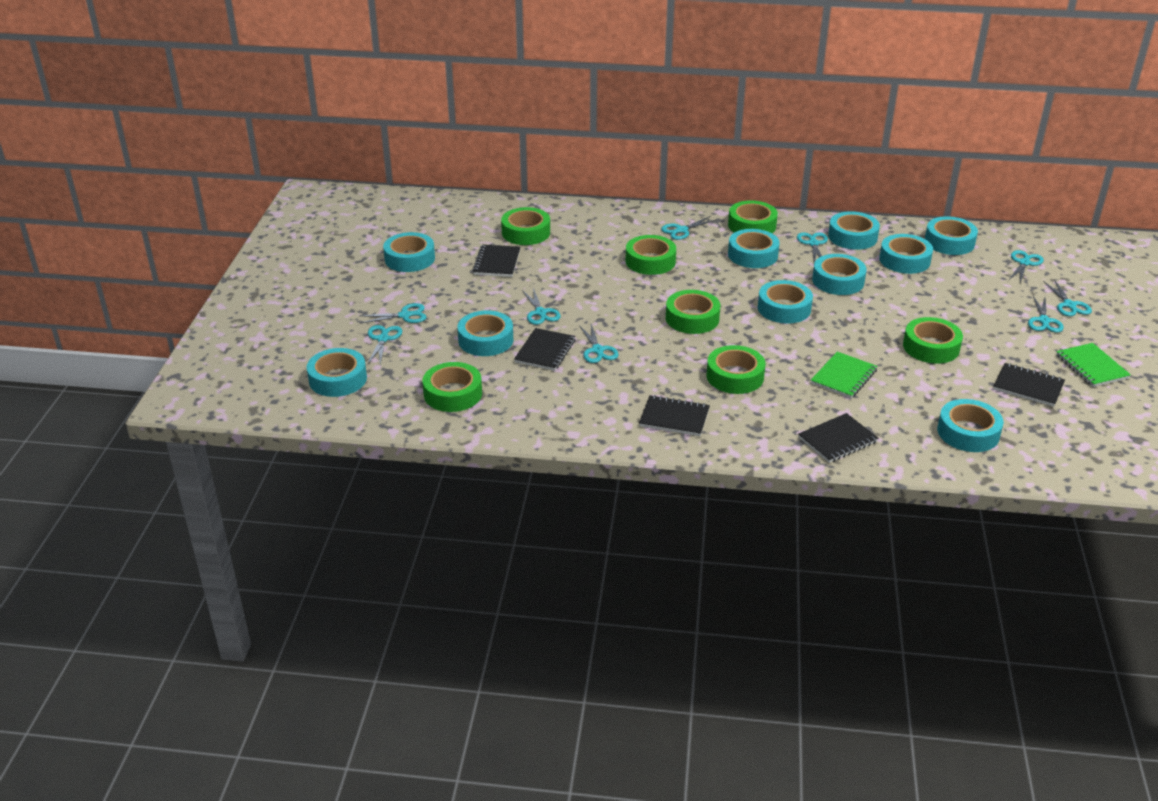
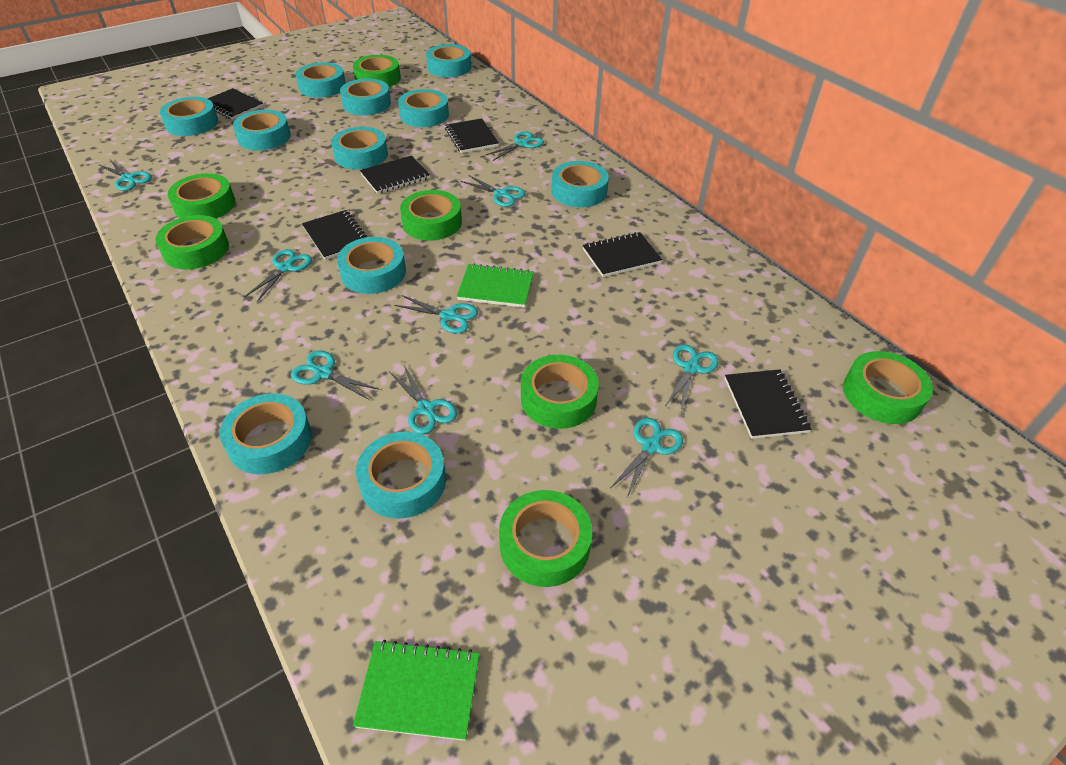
black notebook: [473,245,520,277] [514,328,575,371] [639,395,710,436] [798,413,878,463] [994,363,1065,407] = 5 -> [208,88,263,120] [302,210,367,260] [360,155,430,194] [445,118,499,153] [583,232,662,277] [725,369,812,439] = 6
turquoise tape: [307,348,367,397] [383,232,435,272] [457,310,513,356] [728,229,780,268] [758,280,813,324] [812,254,867,295] [828,211,880,250] [879,234,933,274] [925,216,978,255] [937,399,1004,452] = 10 -> [160,97,218,136] [220,393,312,474] [233,110,291,151] [296,62,346,98] [331,127,388,169] [337,237,406,294] [340,78,391,116] [356,432,446,519] [398,89,449,127] [426,44,471,77] [552,161,609,208] = 11

